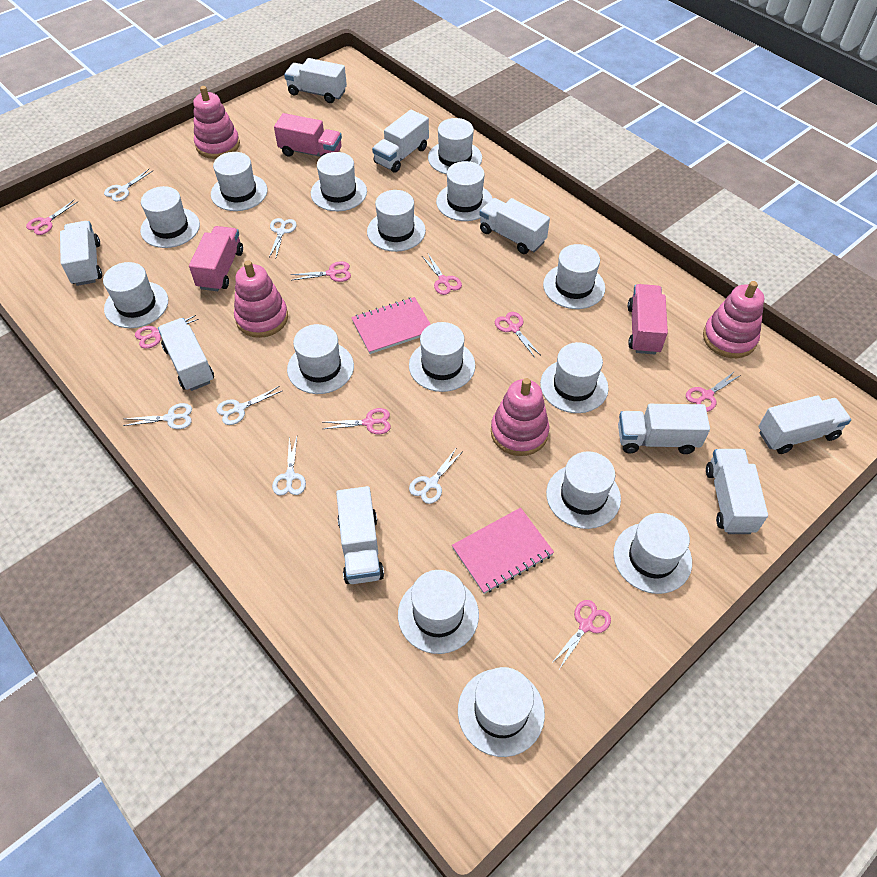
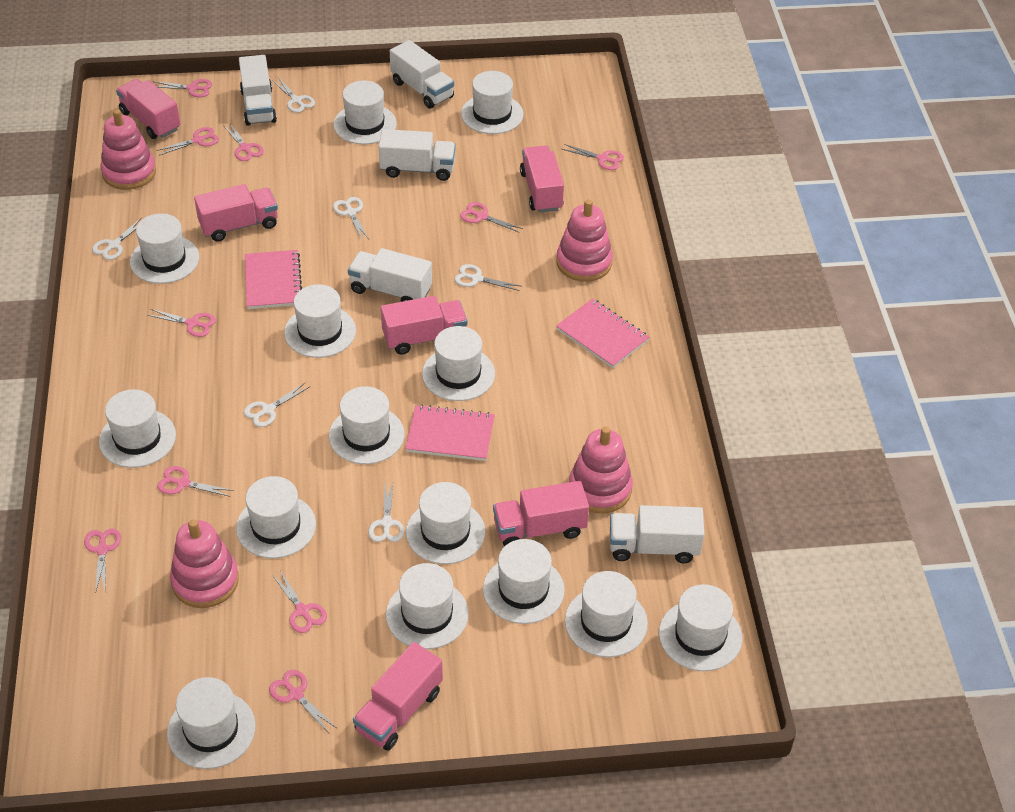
pink notebook: [351,297,431,354] [452,508,554,594] = 2 -> [245,250,302,309] [405,404,495,461] [556,298,649,368] = 3
pink scissors: [26,200,78,235] [135,315,199,349] [291,261,351,282] [323,408,391,434] [422,254,462,295] [495,312,540,358] [551,600,611,668] [686,371,741,412] = 8 -> [84,528,121,594] [147,309,216,337] [153,79,212,97] [156,127,219,156] [157,466,234,497] [223,123,264,161] [269,670,336,733] [272,571,327,633] [460,202,523,233] [562,144,624,170] = 10
pink truck: [189,226,243,291] [274,113,342,157] [628,284,668,354] = 3 -> [116,79,181,139] [194,184,278,242] [353,642,443,750] [381,296,467,355] [493,481,589,547] [520,145,564,213] = 6
white hat: [103,262,168,328] [140,186,200,248] [211,152,267,211] [287,324,354,394] [311,152,367,211] [367,190,426,252] [398,570,479,654] [409,322,475,392] [428,118,482,174] [436,161,493,221] [458,667,545,757] [540,342,608,413] [543,244,605,309] [546,451,621,529] [613,513,692,594] = 15 -> [99,389,176,468] [130,213,199,284] [167,677,256,769] [236,476,316,558] [284,284,356,358] [329,386,404,464] [333,81,397,144] [386,563,469,649] [406,482,485,564] [422,326,495,401] [461,71,523,134] [483,539,565,624] [565,571,648,657] [659,584,742,671] = 14
white truck: [60,221,102,286] [158,318,214,391] [284,58,347,103] [336,486,384,584] [372,109,429,173] [479,198,550,254] [618,404,710,454] [706,449,768,534] [758,395,851,454] = 9 -> [239,55,277,126] [348,248,432,302] [379,129,456,181] [390,40,454,109] [610,505,704,563] = 5

